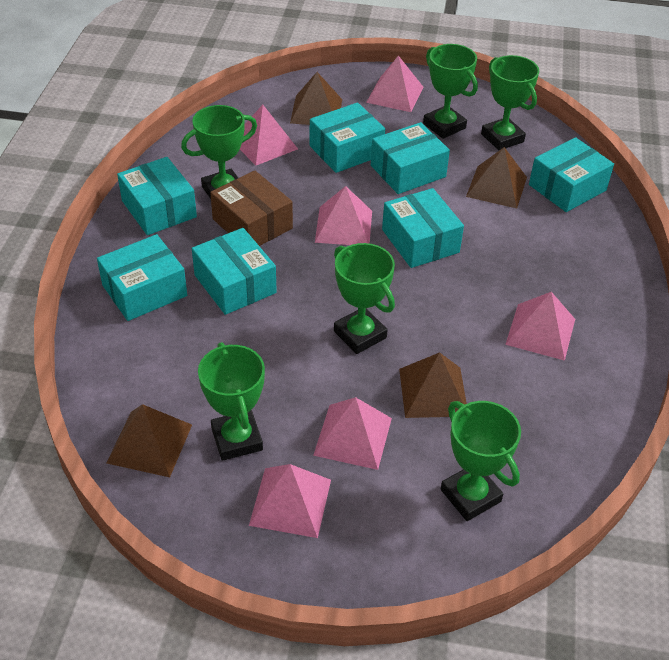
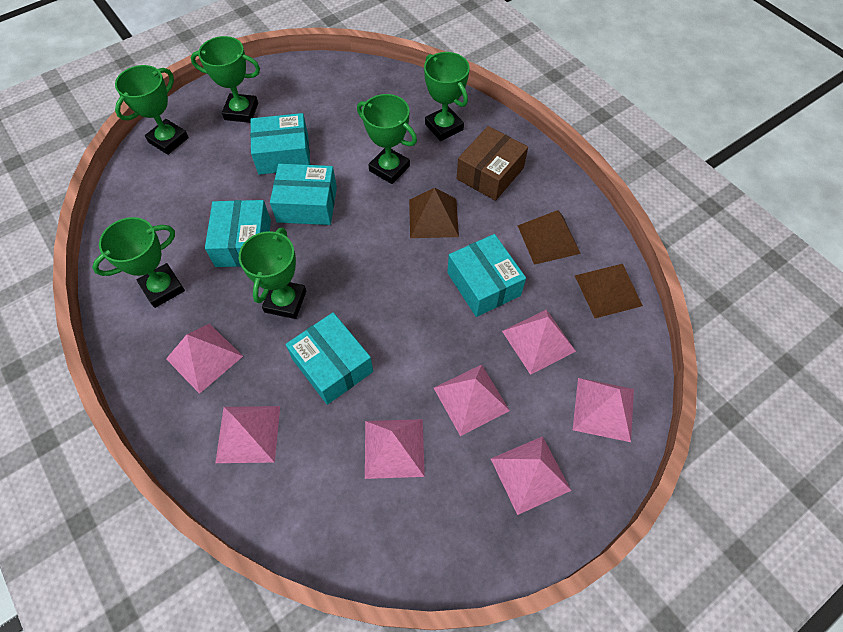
brown pyramid: [106,404,192,477] [290,72,342,125] [399,352,467,418] [466,147,527,209] = 4 -> [409,188,459,238] [517,210,581,265] [575,264,643,318] = 3
pink pyramid: [240,105,298,165] [249,464,331,538] [313,397,392,470] [315,186,372,245] [366,55,423,112] [505,292,575,361] = 6 -> [166,324,243,394] [215,406,280,463] [365,419,425,479] [434,365,510,436] [491,436,571,515] [502,309,576,375] [573,378,634,442] = 7
turquoise box: [97,234,187,321] [117,157,197,235] [192,228,277,315] [309,103,385,173] [371,122,450,194] [382,188,464,268] [529,137,614,212] = 7 -> [205,200,271,267] [250,113,310,175] [270,164,337,225] [286,312,373,405] [447,234,526,317] = 5

